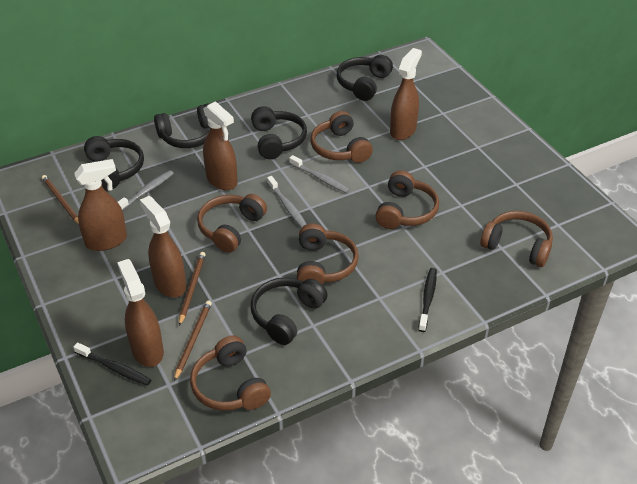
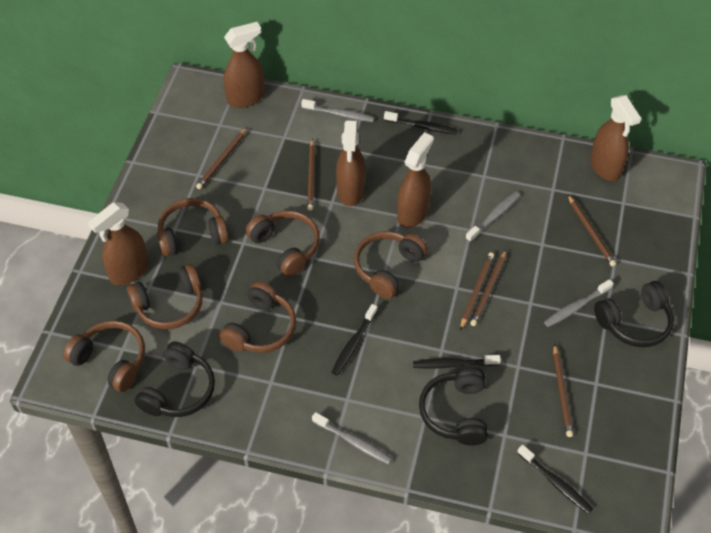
black headphones: [84,136,144,191] [154,104,210,148] [251,106,307,159] [251,277,328,345] [337,55,393,101] = 5 -> [135,341,215,417] [419,367,488,446] [594,281,674,347] = 3
black toothbrush: [74,342,151,386] [418,268,437,332] = 2 -> [332,304,377,376] [384,111,458,135] [413,355,501,369] [517,445,593,514] = 4
brown pencil: [42,175,79,224] [174,301,212,381] [179,252,206,326] = 3 -> [196,128,247,189] [307,139,315,211] [460,252,494,330] [470,250,506,326] [553,344,573,437] [568,195,616,267] = 6
grey toothbrush: [118,170,174,211] [267,176,307,227] [289,155,350,193] = 3 -> [301,99,374,122] [312,412,393,464] [465,192,520,242] [544,279,613,327] = 4

